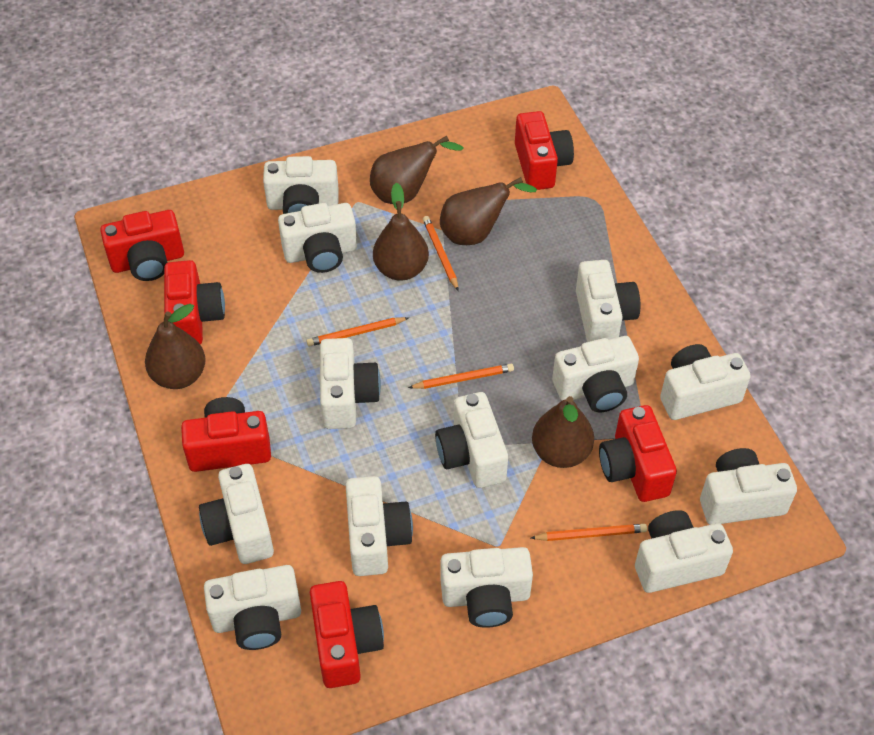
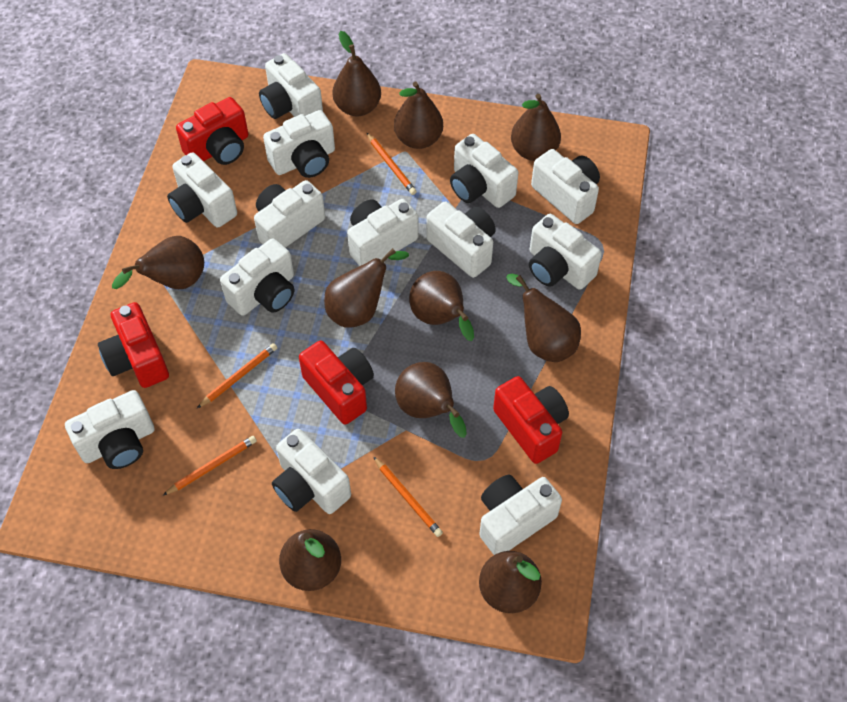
brown pear: [145,304,206,389] [370,136,463,204] [373,183,429,281] [440,177,537,245] [532,396,594,468] = 5 -> [112,236,204,289] [279,529,341,591] [324,248,409,328] [332,31,381,117] [394,81,443,149] [395,362,467,438] [409,271,474,341] [479,551,542,613] [506,274,581,362] [511,94,561,161] = 10
red camera: [100,210,184,281] [164,260,225,345] [181,397,271,472] [310,581,384,688] [515,111,574,190] [599,405,677,502] = 6 -> [98,302,169,388] [176,97,248,165] [299,341,374,425] [493,376,569,464] = 4

